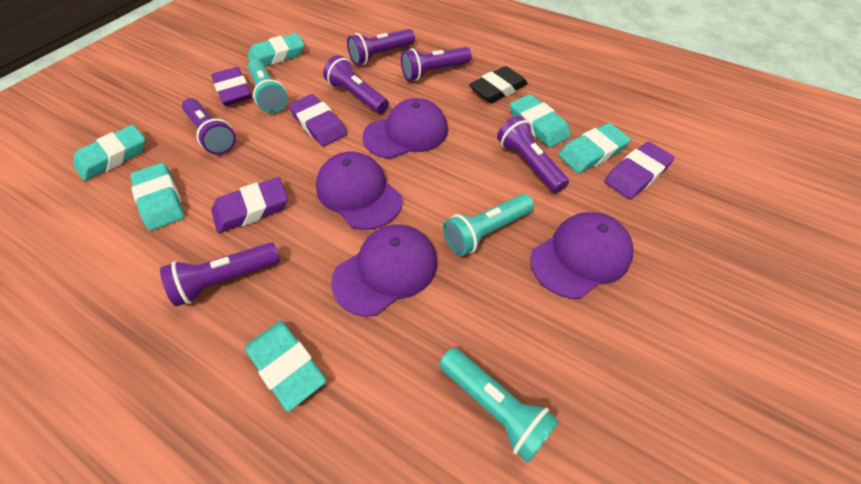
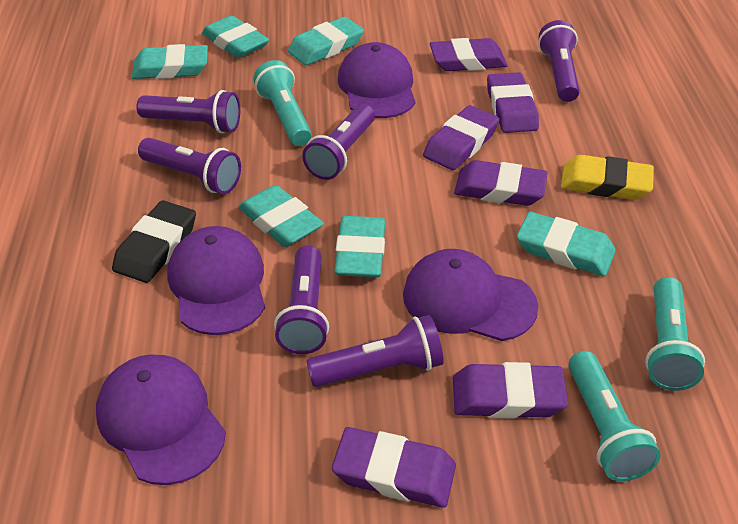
purple eraser: [211,67,252,106] [211,177,288,233] [289,94,347,147] [604,142,675,199] = 4 -> [332,427,456,507] [423,105,499,170] [430,38,507,71] [453,362,568,419] [454,160,548,206] [487,72,539,133] = 6
yellow eraser: none = 0 -> [561,155,654,200] = 1

